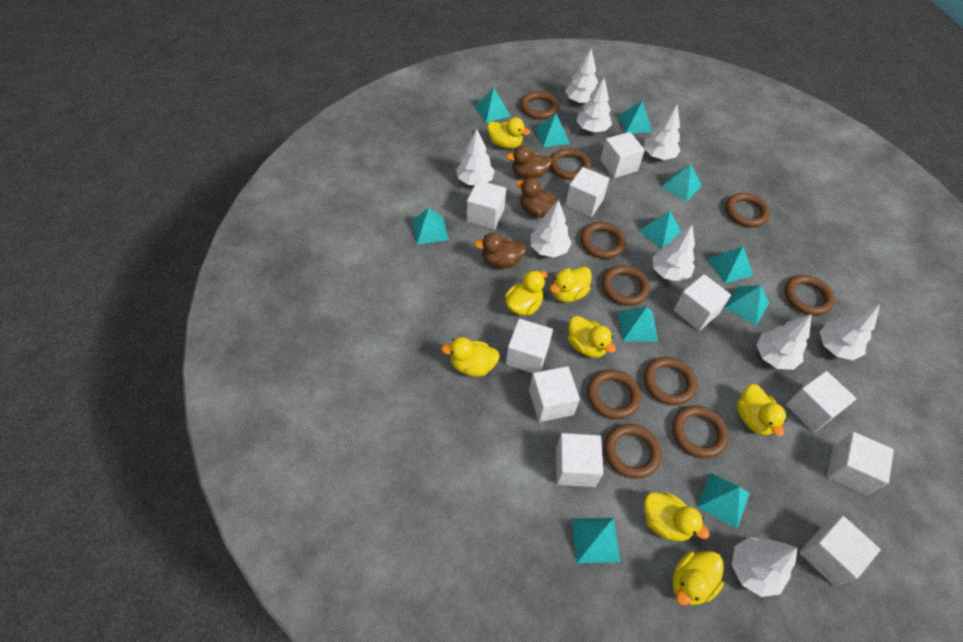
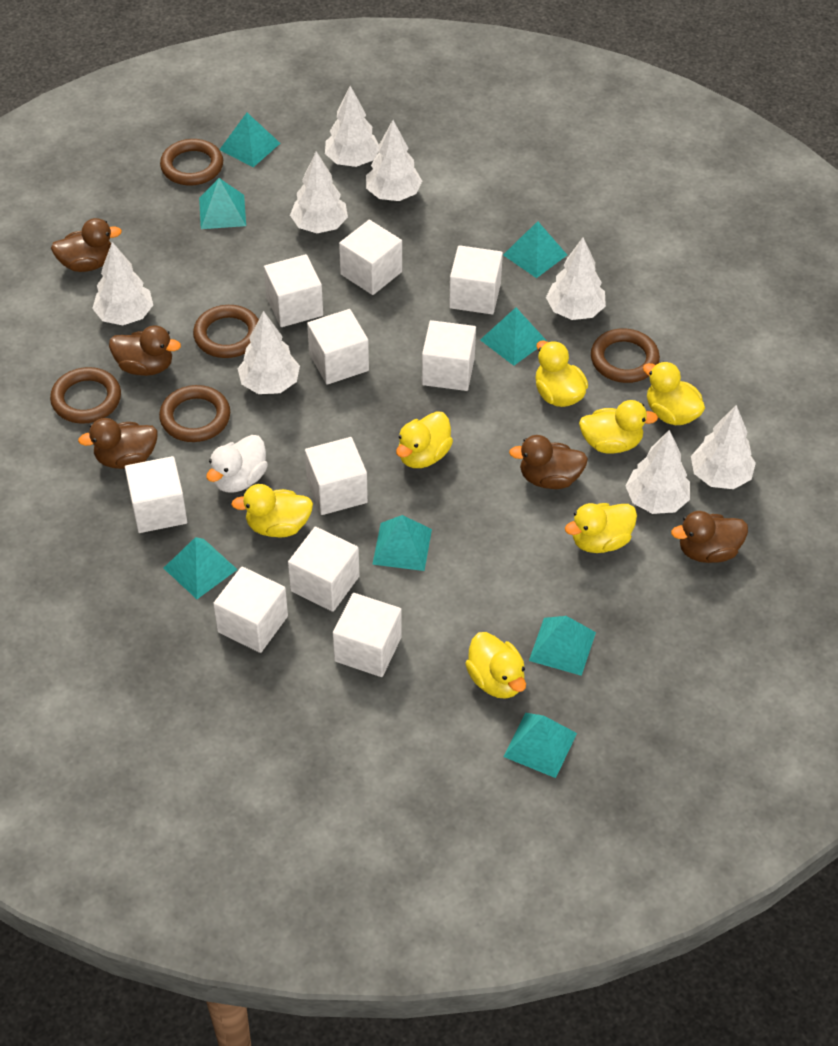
brown duck: [474,232,526,268] [506,145,552,179] [516,178,557,218] = 3 -> [51,218,122,272] [78,418,158,469] [109,326,181,376] [509,435,588,489] [671,511,748,563] = 5
brown ring: [520,91,559,119] [550,148,591,180] [580,222,626,259] [587,370,641,420] [602,265,650,306] [604,424,662,479] [644,357,697,405] [672,405,729,458] [725,193,770,227] [784,275,835,316] = 10 -> [50,367,121,424] [159,385,230,442] [160,139,223,185] [193,305,259,358] [591,328,660,383] = 5
turquoise pyramid: [412,208,449,244] [474,88,510,123] [535,113,570,147] [572,518,620,563] [619,100,652,133] [619,307,658,342] [639,211,681,249] [661,164,702,202] [697,473,750,529] [708,246,753,283] [725,285,769,325] = 11 -> [164,537,238,599] [199,178,246,229] [219,113,280,167] [372,515,432,571] [480,308,547,366] [503,221,567,278] [503,713,577,778] [529,616,596,676] = 8
white duck: none = 0 -> [206,435,268,492] = 1
white tree: [456,129,495,185] [530,200,572,258] [565,49,598,104] [576,78,612,132] [644,105,681,160] [652,225,695,282] [732,537,797,597] [756,314,812,370] [820,304,880,360] = 9 -> [92,242,153,326] [238,311,300,394] [290,151,348,233] [325,86,379,167] [366,120,422,201] [546,238,606,320] [626,430,690,514] [691,405,756,489] = 8
yellow duck: [441,337,500,377] [487,117,530,149] [505,270,547,315] [550,267,592,302] [568,316,616,358] [644,493,710,541] [672,551,724,605] [737,384,786,436] = 8 -> [231,484,313,537] [396,411,453,468] [465,632,526,699] [535,340,588,407] [565,503,637,553] [579,400,658,454] [643,361,705,425] = 7

